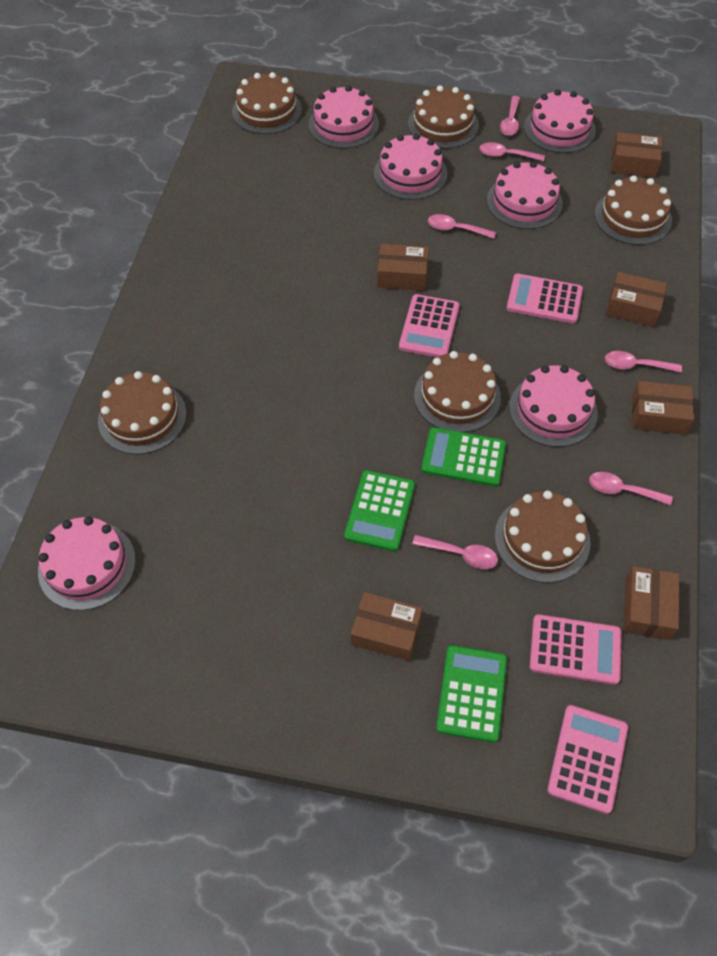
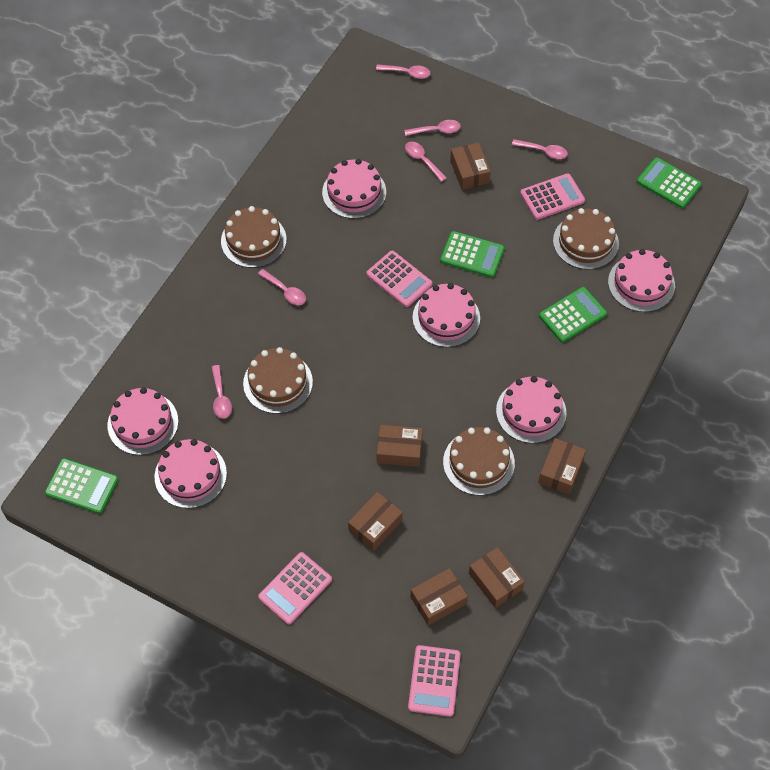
brown cake: [98,371,186,454] [232,72,302,134] [408,85,479,149] [414,351,501,432] [494,491,591,583] [595,175,672,245] = 6 -> [221,206,287,268] [243,347,313,414] [443,427,515,496] [553,208,619,270] = 4
green calculator: [344,470,415,551] [421,427,506,486] [436,645,507,743] = 3 -> [45,458,118,514] [440,231,505,278] [539,287,607,343] [637,157,702,208] = 4

